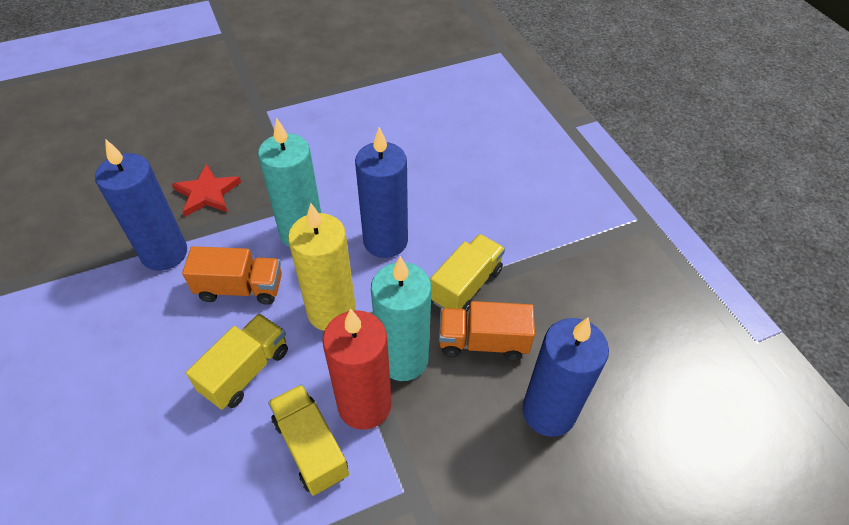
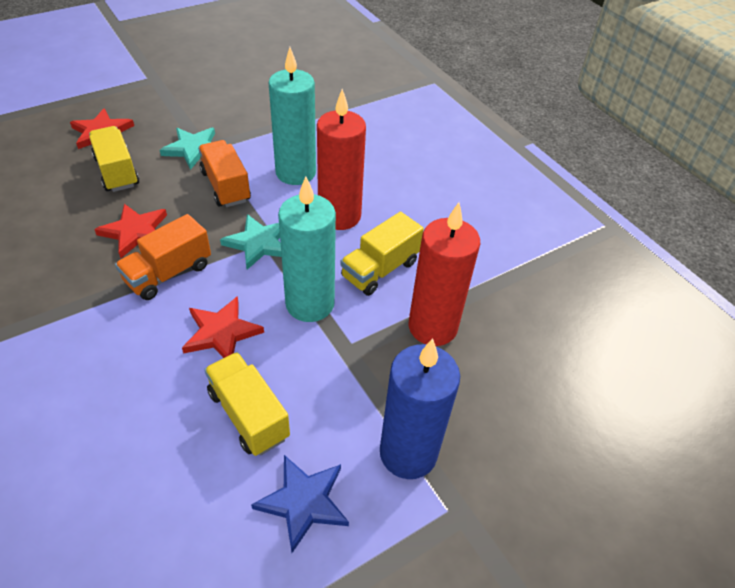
blue candle: [95,139,187,271] [355,127,408,258] [522,317,609,437] = 3 -> [380,339,460,479] = 1
blue star: none = 0 -> [251,455,349,553] = 1
red candle: [323,309,392,430] = 1 -> [317,89,366,230] [409,202,480,346] = 2
red star: [172,164,241,217] = 1 -> [70,108,134,149] [94,204,167,258] [182,296,264,358] = 3
turquoise star: none = 0 -> [160,127,215,170] [220,214,282,270] = 2
yellow candle: [288,203,356,331] = 1 -> none = 0

